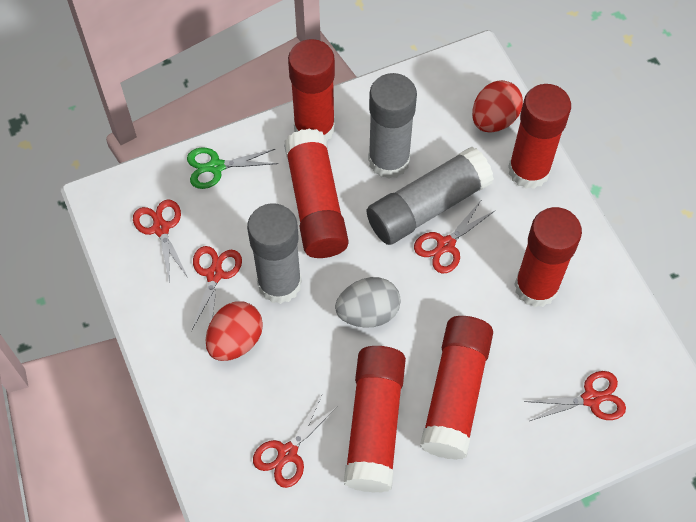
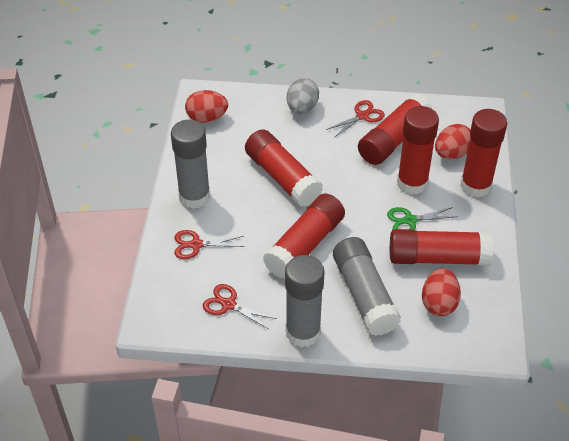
red egg: [206,301,263,361] [472,80,523,132] = 2 -> [185,90,228,123] [422,268,461,316] [435,124,470,159] = 3
red scissors: [133,199,188,283] [191,246,242,331] [253,395,338,488] [414,199,496,274] [524,371,626,421] = 5 -> [174,230,245,259] [203,284,277,329] [326,100,385,137] = 3

